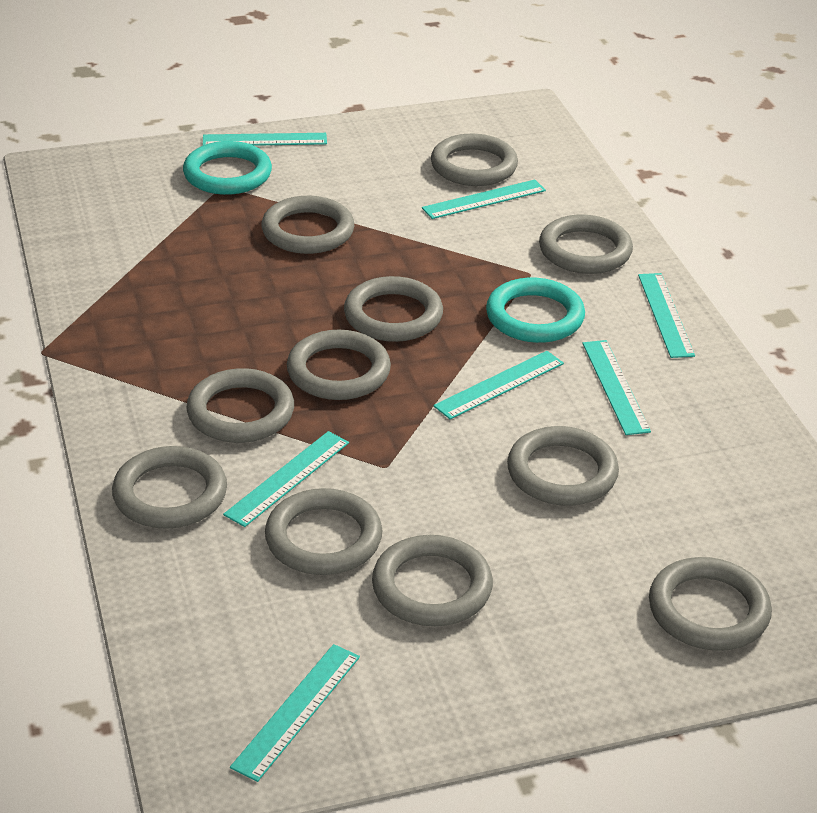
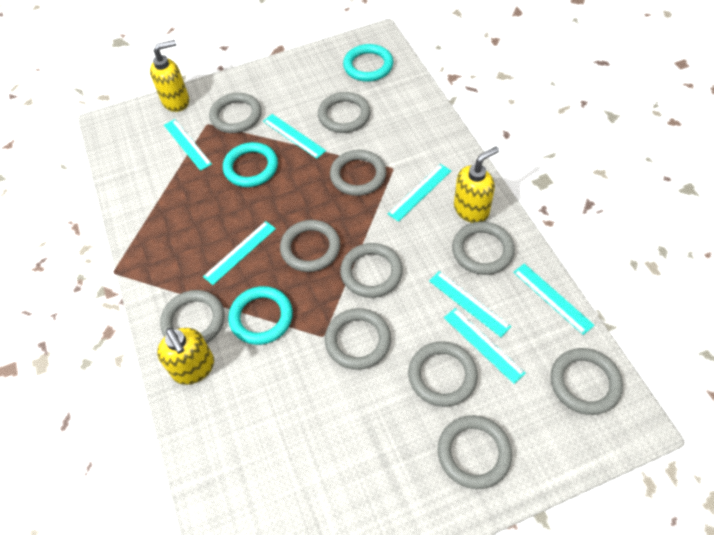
turquoise ring: [183,141,272,195] [486,278,585,343] = 2 -> [223,142,278,187] [228,286,293,345] [343,44,393,82] = 3
yellow soap dispenser: none = 0 -> [150,40,189,112] [157,328,214,385] [454,147,499,223] = 3

